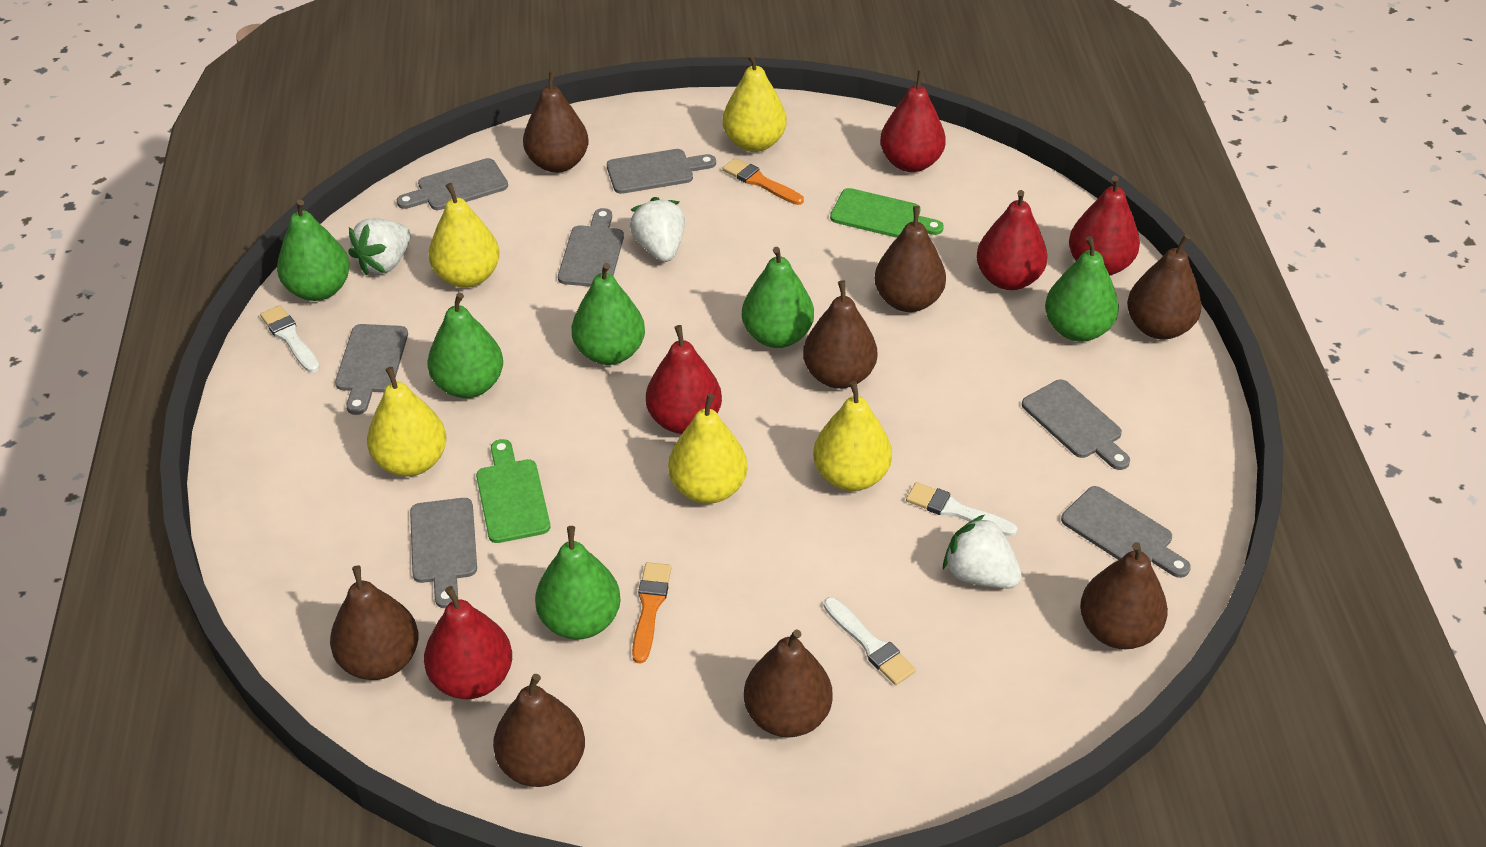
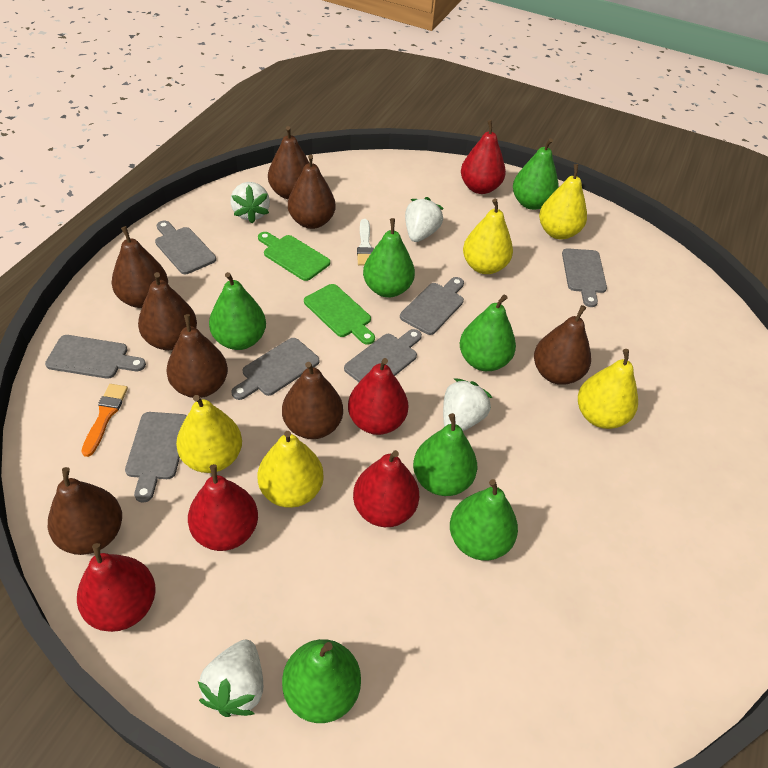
green pear: [277,199,350,301] [428,293,503,398] [535,526,621,640] [572,263,645,365] [742,247,814,348] [1045,236,1119,342] = 6 -> [209,272,266,350] [282,639,361,723] [363,218,415,297] [413,413,477,496] [450,479,518,561] [460,295,516,371] [513,138,559,210] = 7
orange brush: [632,562,671,663] [723,158,804,205] = 2 -> [81,384,128,457] = 1
white brush: [260,305,320,373] [824,597,916,685] [906,482,1018,536] = 3 -> [357,219,374,266] = 1
white strawberry: [348,218,411,275] [630,197,685,262] [943,515,1022,588] = 3 -> [198,640,263,717] [231,182,270,224] [405,197,444,242] [443,378,492,431] = 4

